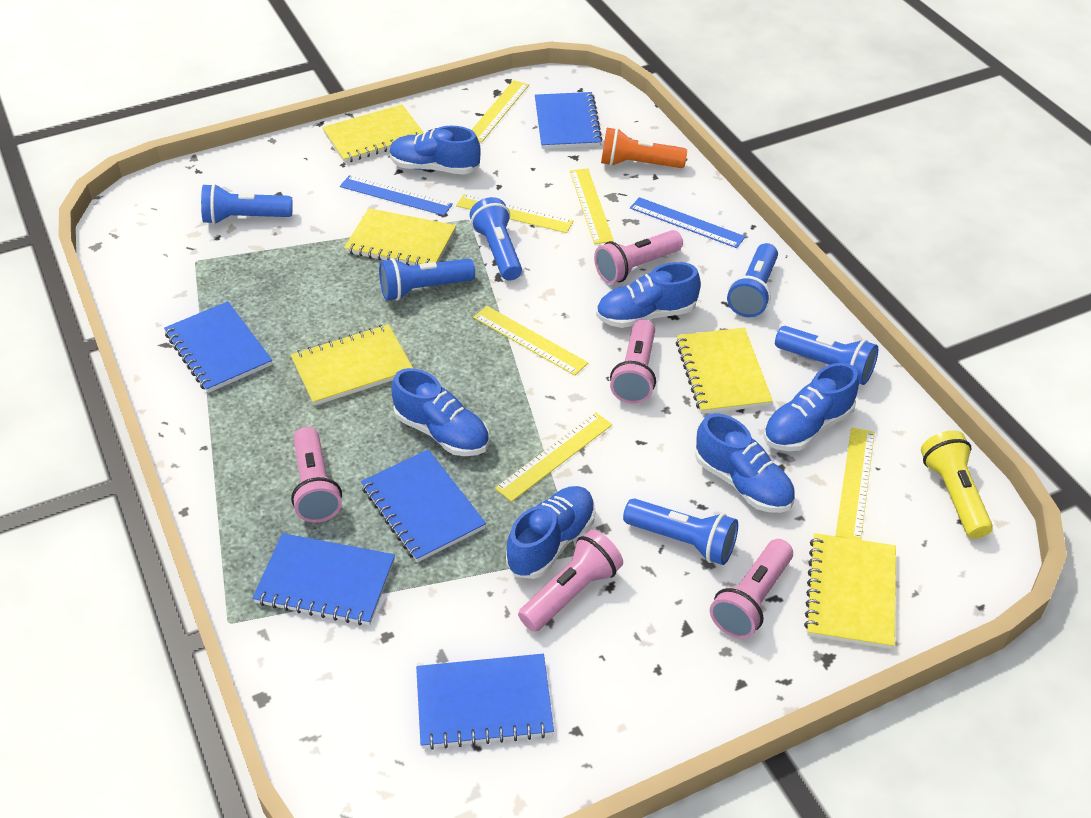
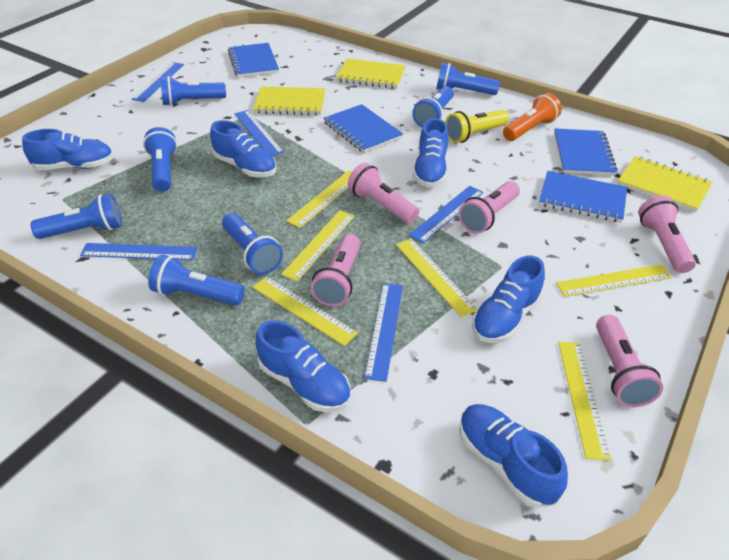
blue flashlight: [201,183,293,225] [379,258,475,301] [470,197,522,281] [623,499,738,565] [727,243,778,317] [775,326,878,385] = 6 -> [31,193,122,239] [143,127,177,192] [148,254,245,305] [160,76,226,106] [222,213,283,275] [412,86,453,128] [436,63,500,95] = 7
blue notebook: [164,301,272,393] [252,533,395,626] [361,449,486,562] [416,654,554,750] [535,92,603,149] = 5 -> [228,43,279,78] [324,104,403,153] [539,171,627,223] [554,128,618,176] = 4
blue ruler: [340,175,453,216] [630,197,746,248] = 2 -> [80,243,198,260] [132,62,184,102] [234,110,284,156] [364,283,403,382] [409,186,484,243] = 5
yellow notebook: [291,324,413,406] [322,105,424,163] [344,208,456,266] [676,328,773,414] [804,533,896,649] = 5 -> [253,86,325,115] [336,59,406,89] [617,156,712,212] = 3

